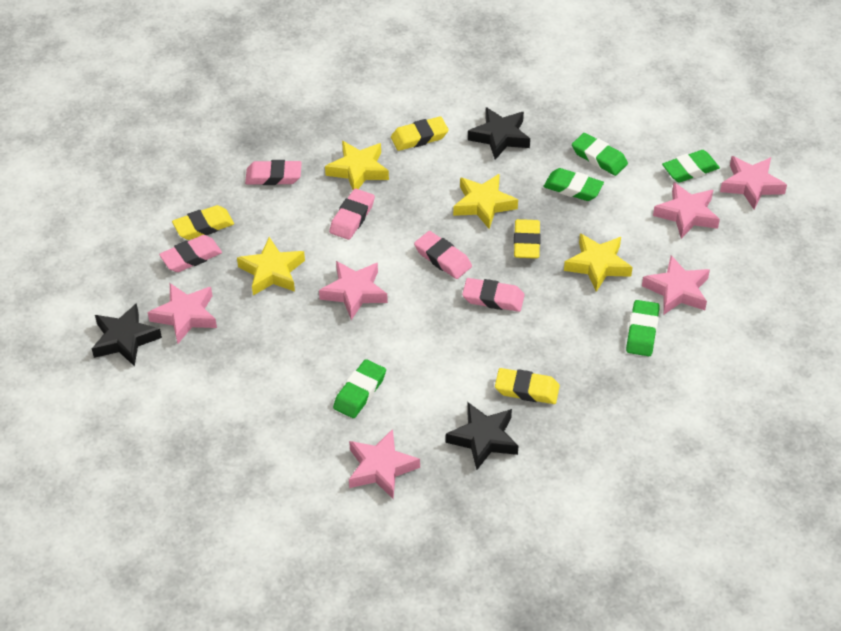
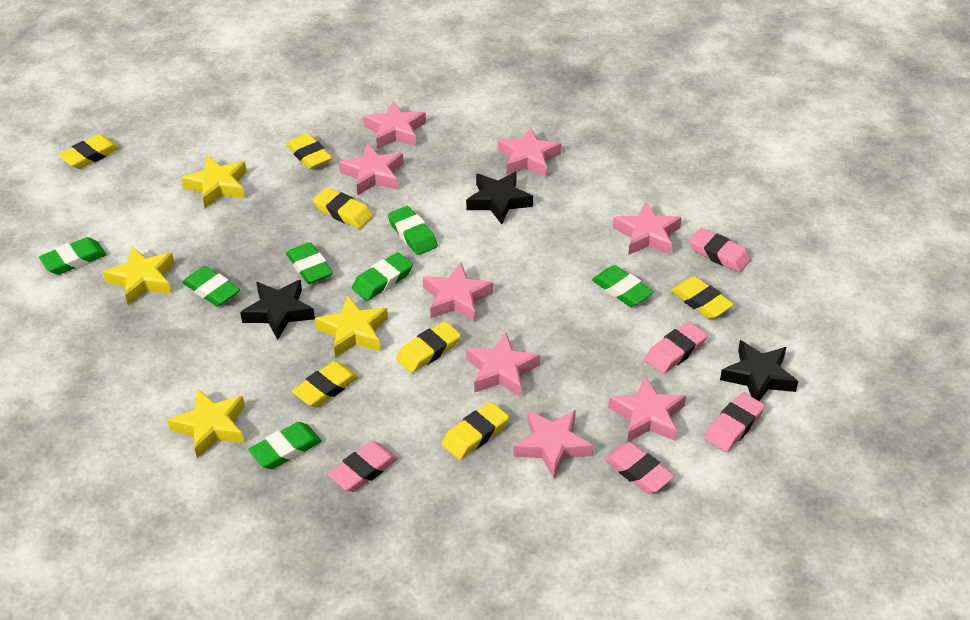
green eraser: [333,359,386,418] [544,168,604,201] [572,133,628,176] [626,300,660,356] [662,150,720,182] = 5 -> [39,237,107,275] [182,266,240,307] [248,422,322,469] [286,242,333,284] [352,252,413,301] [388,206,438,255] [592,265,654,307] = 7
pink star: [148,283,217,343] [319,261,388,320] [349,429,420,499] [642,255,710,315] [653,182,720,239] [720,156,787,210] = 6 -> [339,143,404,195] [363,101,426,149] [423,263,493,322] [466,333,540,397] [497,128,562,177] [513,410,593,478] [608,376,686,442] [613,201,682,255] = 8
yellow eraser: [172,205,234,240] [391,116,449,151] [495,368,560,404] [514,219,541,259] = 4 -> [59,134,119,169] [286,133,332,169] [292,361,359,408] [313,188,373,229] [396,321,461,373] [442,402,509,460] [671,276,734,319] = 7

